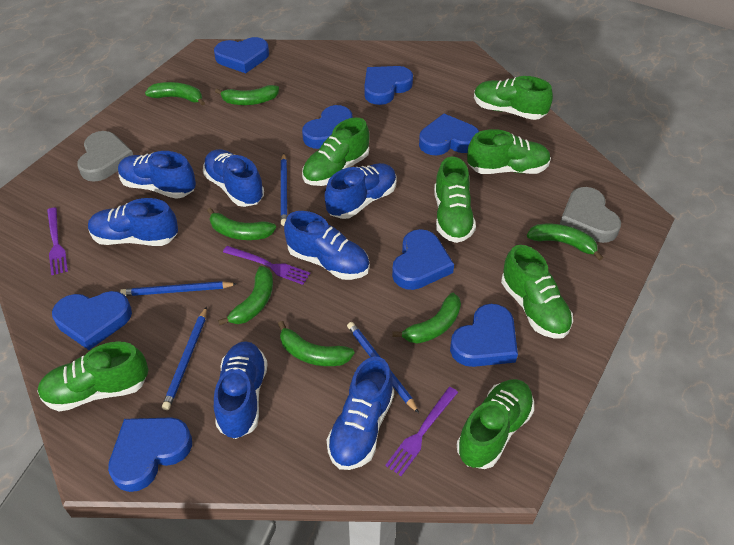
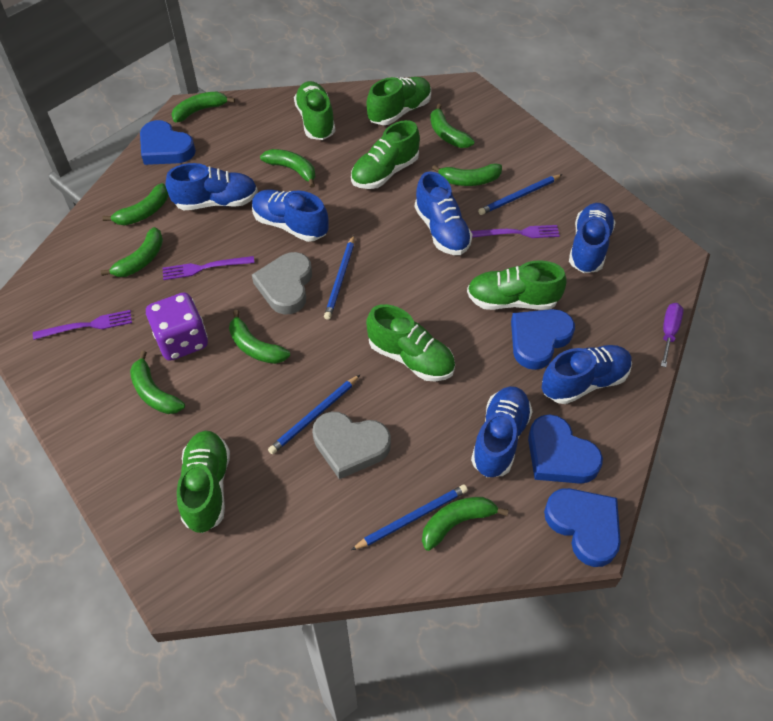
blue heart: [52,291,132,350] [108,417,192,492] [214,37,269,73] [302,105,352,149] [364,66,413,105] [392,229,454,290] [419,113,479,155] [450,304,518,367] = 8 -> [140,120,196,165] [511,309,575,370] [528,414,603,484] [544,488,621,567] = 4
blue shoe: [88,198,178,246] [118,151,196,199] [203,149,264,207] [214,341,267,439] [284,211,370,280] [325,163,396,219] [327,357,394,470] = 7 -> [165,163,258,210] [252,189,329,242] [415,171,473,255] [471,386,533,477] [542,345,632,404] [569,203,616,273] = 6
green banana: [145,82,205,106] [207,208,276,240] [215,85,279,105] [218,266,273,325] [278,321,355,366] [392,293,461,344] [527,224,603,261] = 7 -> [101,227,163,277] [102,183,168,225] [130,351,185,414] [171,92,235,122] [229,310,290,364] [260,149,315,188] [422,497,508,551] [430,104,474,148] [432,163,502,186] = 9
green shoe: [37,341,148,412] [302,118,370,186] [434,157,476,243] [457,379,534,469] [467,129,551,174] [474,76,553,120] [501,245,573,339] = 7 -> [177,431,230,533] [294,81,335,140] [351,120,420,189] [366,77,431,125] [366,304,455,382] [467,260,567,310] = 6
purple dice: none = 0 -> [146,292,208,361] = 1
purple screwdriver: none = 0 -> [661,303,684,367] = 1

